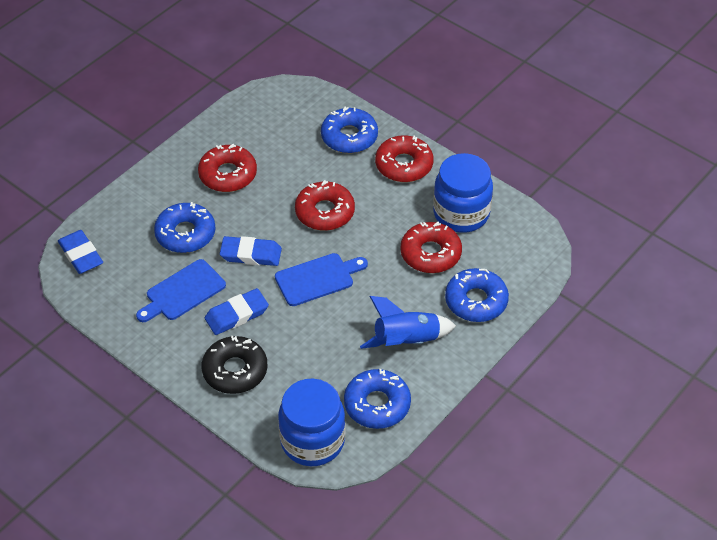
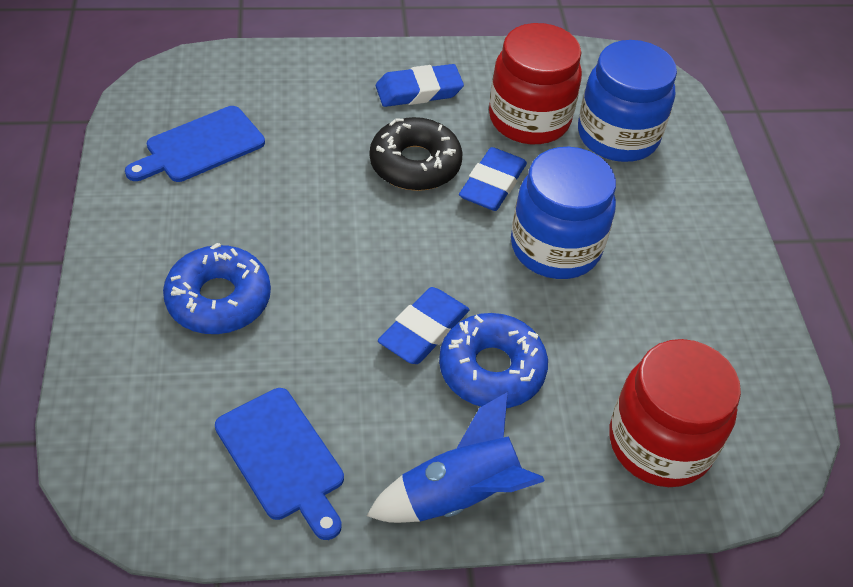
blue donut: [154,202,215,253] [321,107,378,153] [344,369,411,429] [445,268,509,322] = 4 -> [163,243,271,334] [439,313,548,408] = 2
red donut: [198,144,257,192] [295,180,355,231] [375,135,434,182] [400,222,462,273] = 4 -> none = 0
red jar: none = 0 -> [489,23,582,144] [609,339,741,487] = 2

